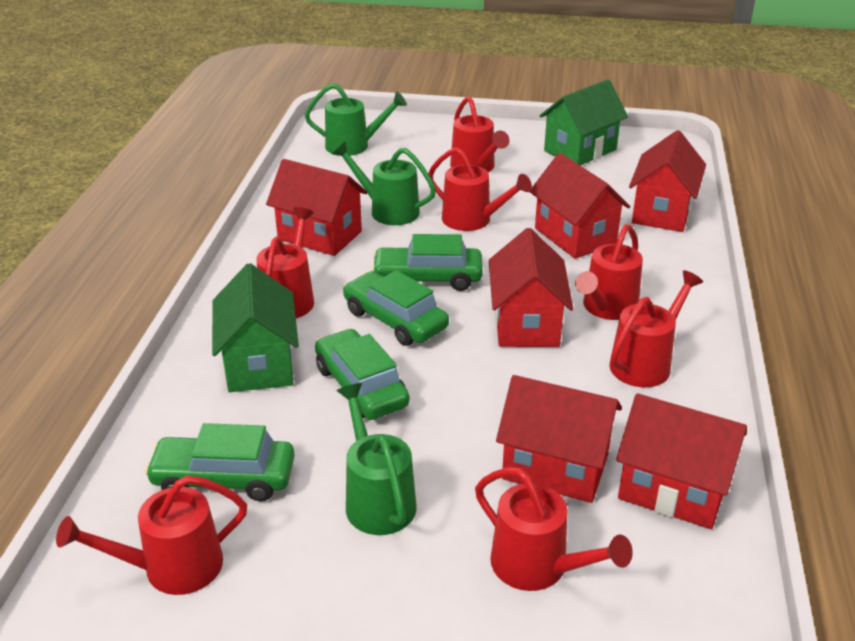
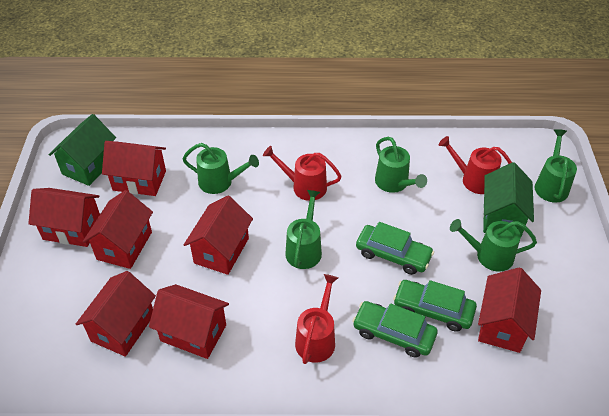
green car: [145,423,295,501] [315,329,410,420] [343,270,449,346] [371,234,483,291] = 4 -> [353,301,438,358] [356,222,434,275] [393,280,477,332] = 3
green watering can: [305,83,407,156] [333,141,436,225] [337,383,417,535] = 3 -> [182,143,259,194] [285,190,322,269] [375,137,427,193] [450,219,537,271] [534,129,577,203] = 5
red house: [266,159,367,256] [489,228,573,347] [496,375,622,503] [530,153,631,259] [616,393,747,529] [629,130,706,232] = 6 -> [28,188,100,247] [76,271,156,357] [83,190,153,269] [102,141,166,196] [149,284,229,359] [184,196,253,275] [478,267,541,353] = 7
red watering can: [56,475,247,595] [257,207,314,318] [428,147,532,231] [450,96,509,172] [475,467,633,591] [575,224,643,320] [609,270,703,387] = 7 -> [263,146,342,201] [295,274,338,364] [439,136,512,194] = 3

